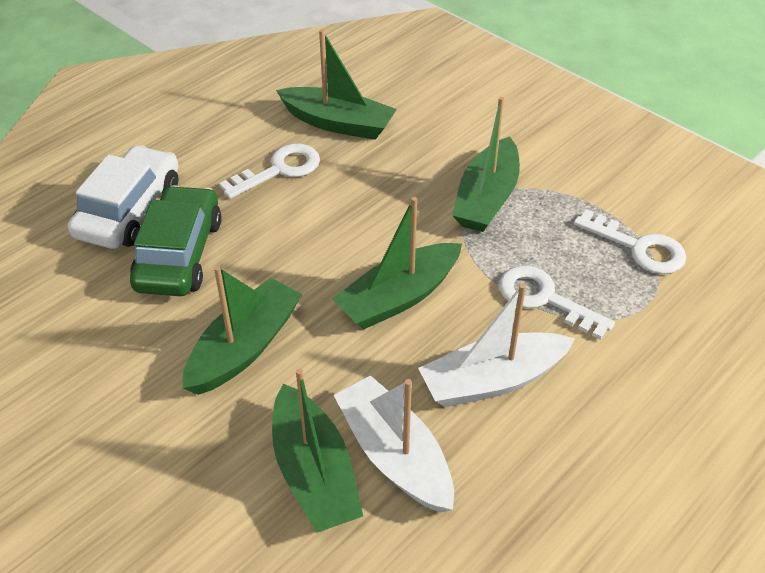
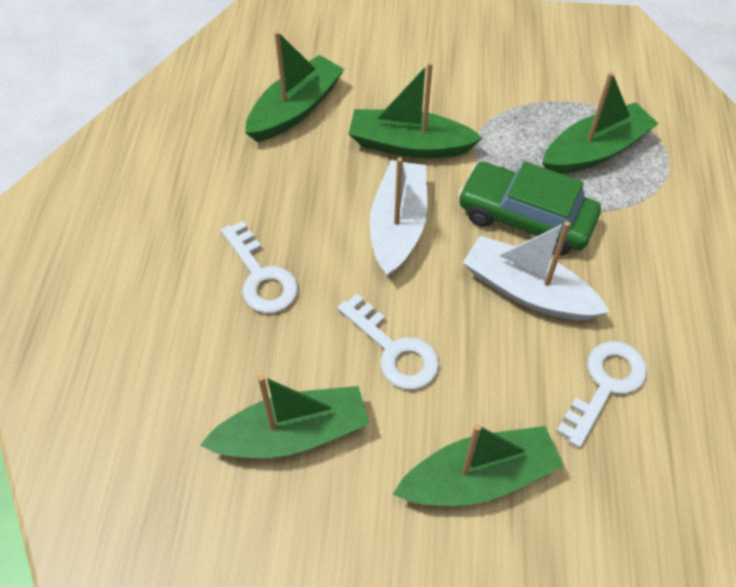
white car: [68,145,179,249] = 1 -> none = 0

